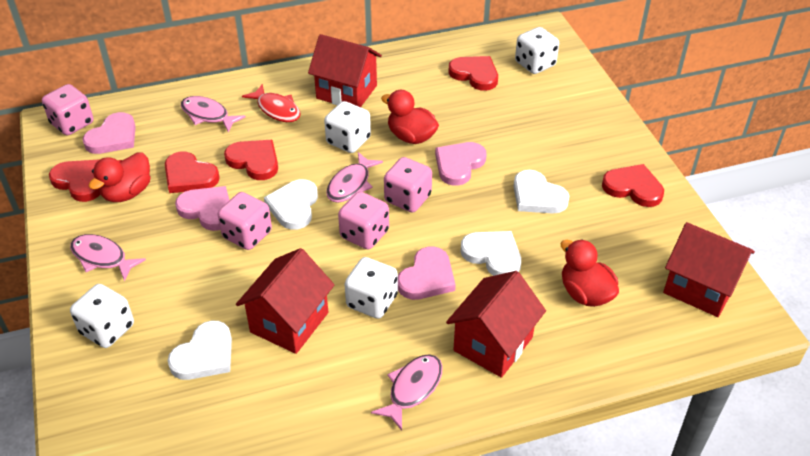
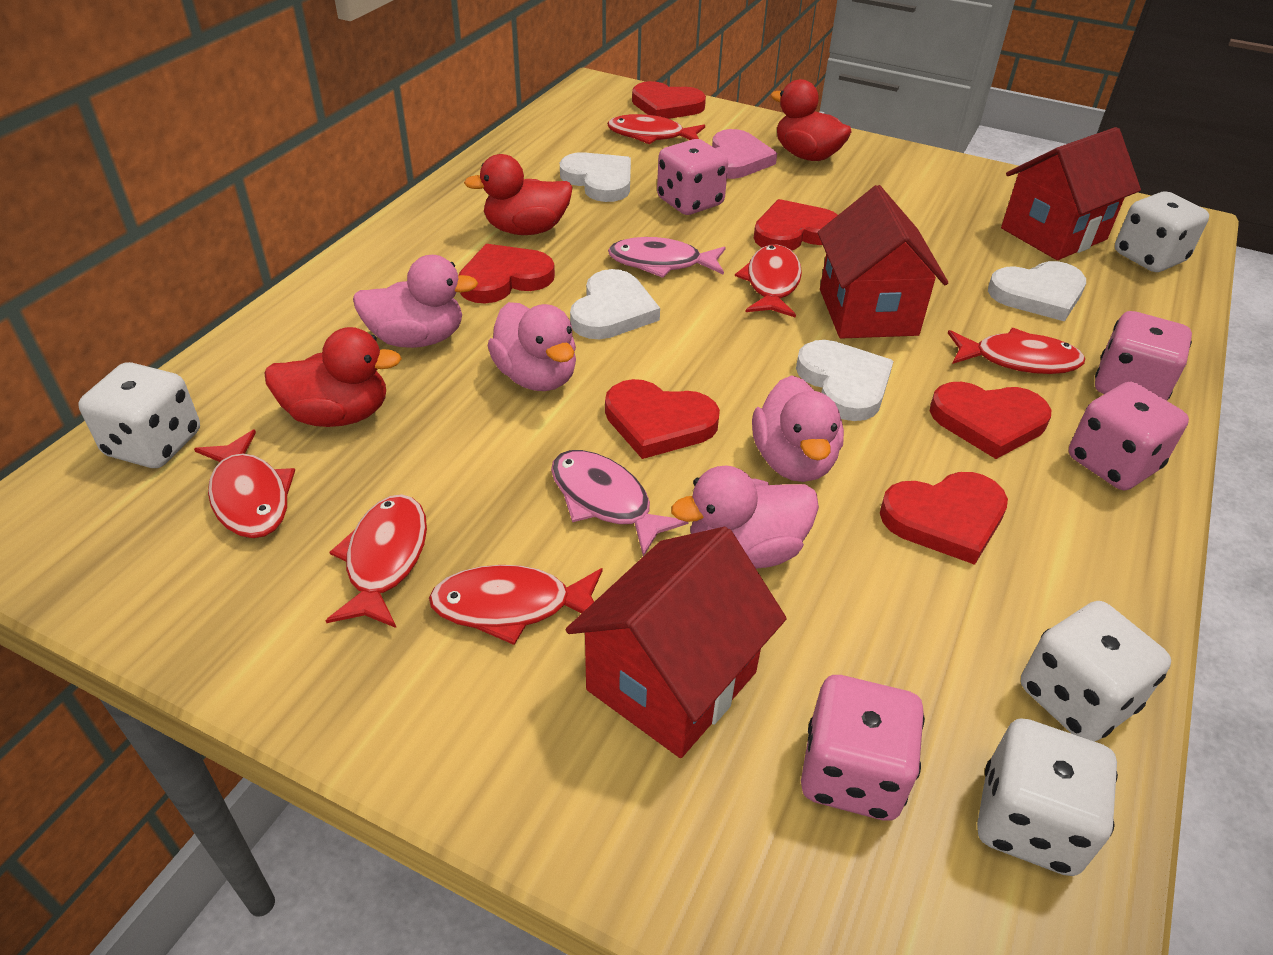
pink duck: none = 0 -> [353,255,478,348] [488,302,576,391] [671,466,819,569] [752,375,844,482] = 4
pink fish: [70,234,146,282] [181,96,246,132] [326,152,383,203] [371,354,443,430] = 4 -> [551,450,689,556] [608,237,726,278] = 2
pink heart: [82,112,136,154] [175,186,229,231] [398,247,456,300] [435,142,487,186] = 4 -> [712,129,777,179] = 1
red fish: [242,84,301,122] = 1 -> [194,430,295,538] [325,494,427,628] [429,565,602,645] [607,114,705,144] [735,245,802,318] [948,328,1085,374] = 6
red heart: [49,160,101,202] [165,151,220,193] [224,140,278,180] [448,56,498,91] [602,164,664,207] = 5 -> [458,244,555,303] [605,379,720,459] [632,81,706,119] [754,199,838,250] [880,472,1008,565] [930,382,1051,459] = 6
red house: [236,248,335,354] [308,34,382,107] [446,271,546,378] [663,222,755,317] = 4 -> [566,527,787,758] [817,185,948,339] [1001,127,1141,260] = 3

